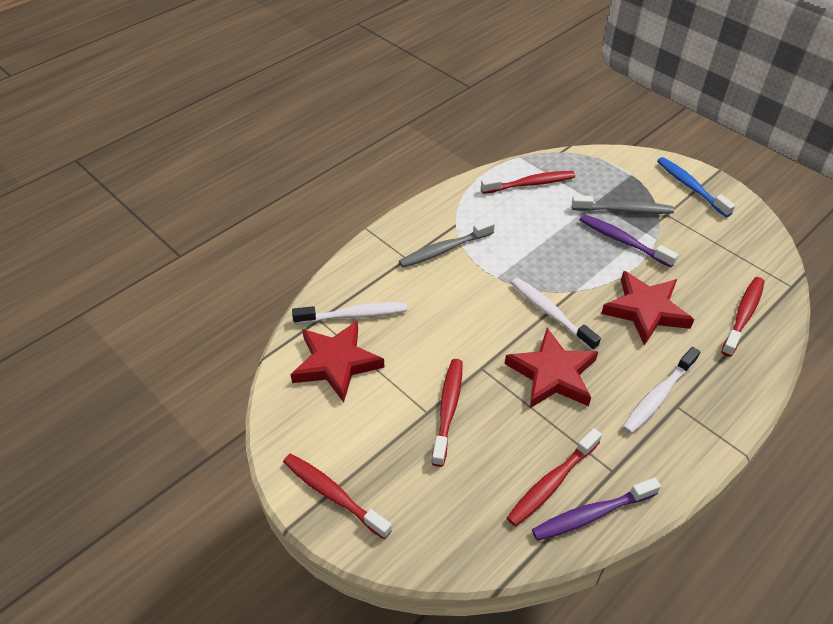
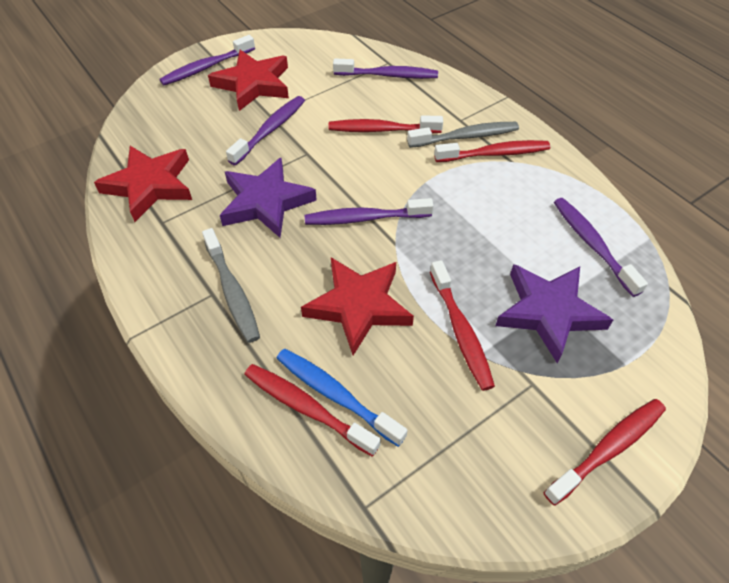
purple star: none = 0 -> [220,158,317,238] [495,264,613,363] = 2
purple toothbrush: [532,478,661,541] [580,214,678,267] = 2 -> [160,35,255,85] [226,96,305,166] [305,198,434,225] [333,59,438,79] [554,198,648,297] = 5
white toothbrush: [292,302,407,324] [511,278,601,351] [622,347,700,434] = 3 -> none = 0

